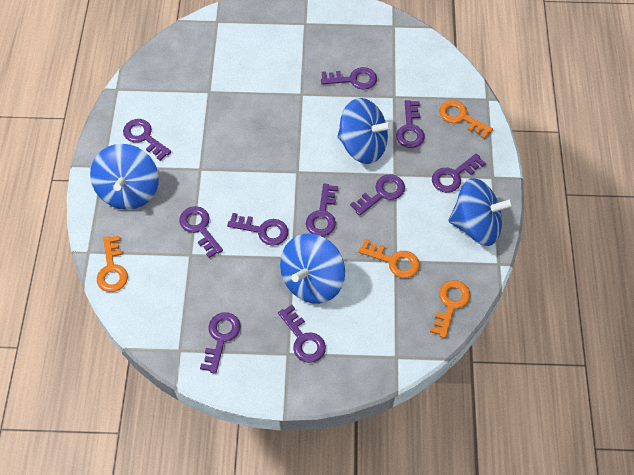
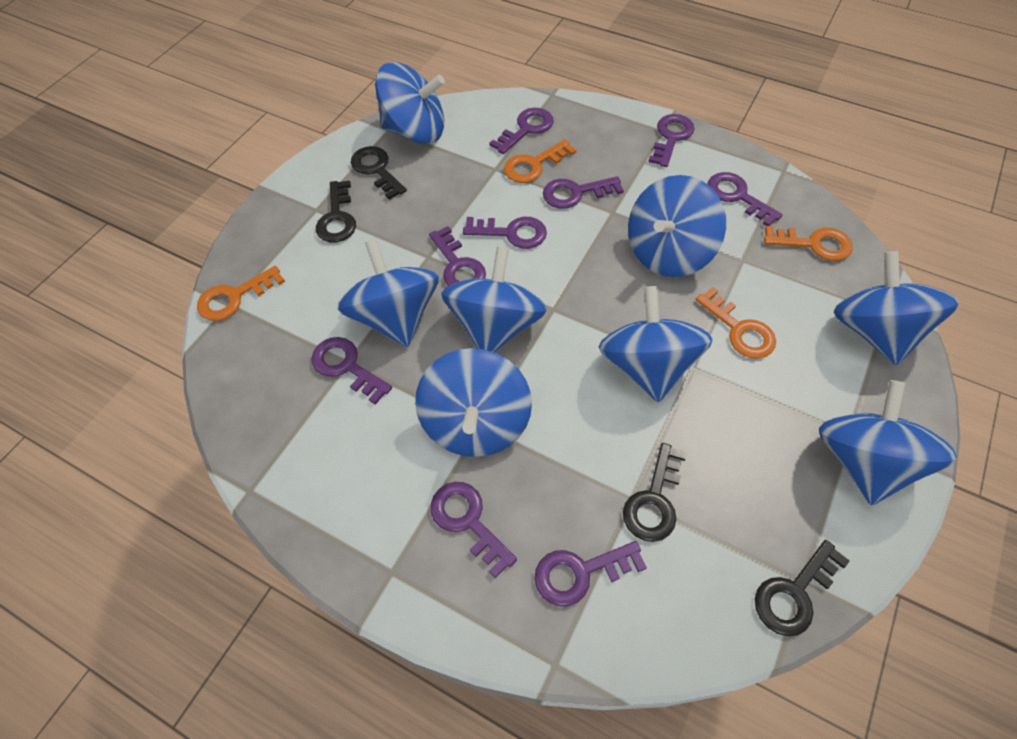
black key: none = 0 -> [316,181,356,242] [351,146,407,200] [623,443,687,542] [755,540,850,636] = 4
blue spinning top: [90,144,159,210] [280,234,345,304] [338,98,393,164] [448,178,514,246] = 4 -> [338,239,439,347] [375,62,445,144] [415,348,532,457] [441,247,547,352] [599,286,712,402] [628,175,726,277] [819,380,957,505] [834,251,959,365] = 8
purple key: [123,119,171,161] [179,206,223,258] [200,312,241,374] [227,213,288,246] [278,305,326,363] [306,184,338,236] [321,67,377,90] [350,174,405,216] [396,100,425,148] [432,153,486,193] = 10 -> [311,337,392,405] [429,226,486,286] [431,482,517,578] [463,217,547,249] [489,108,554,154] [534,541,647,606] [543,176,624,209] [648,114,695,167] [708,172,783,226] = 9

